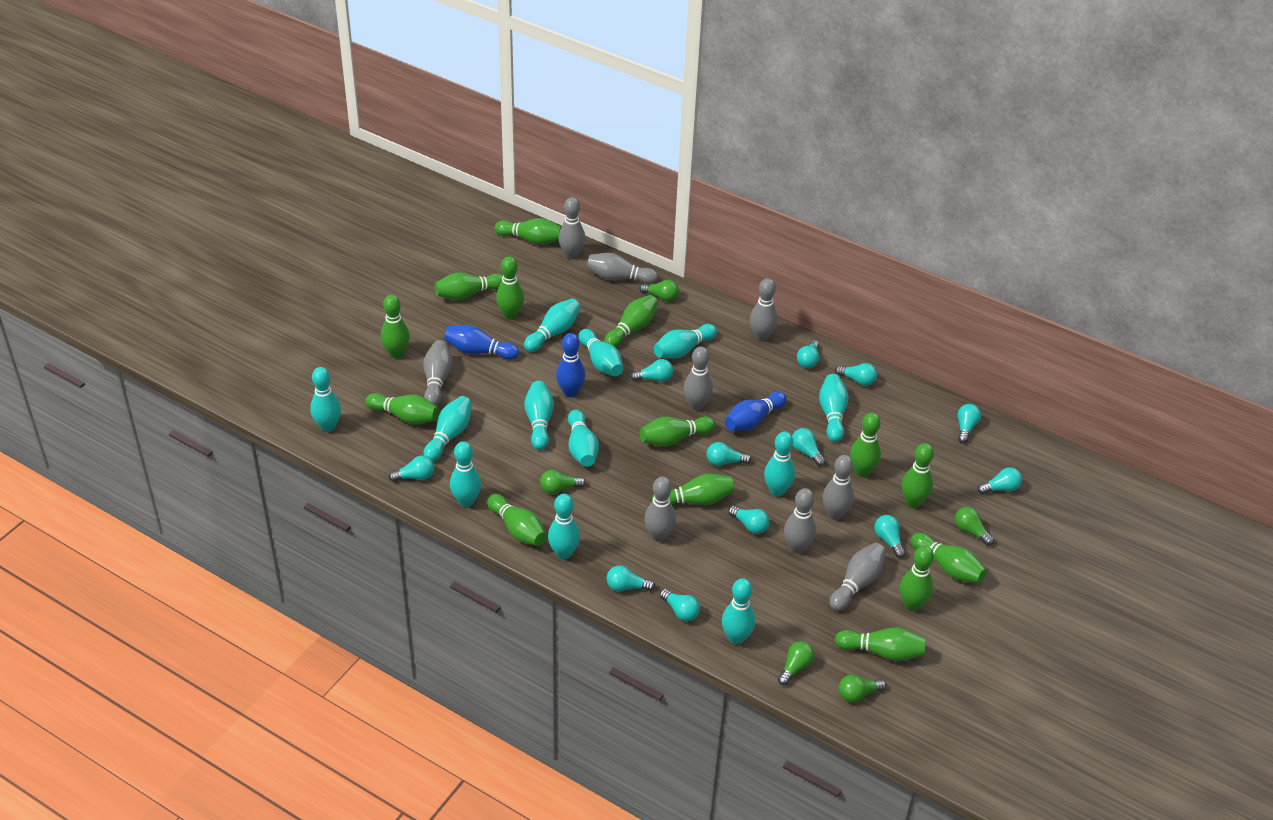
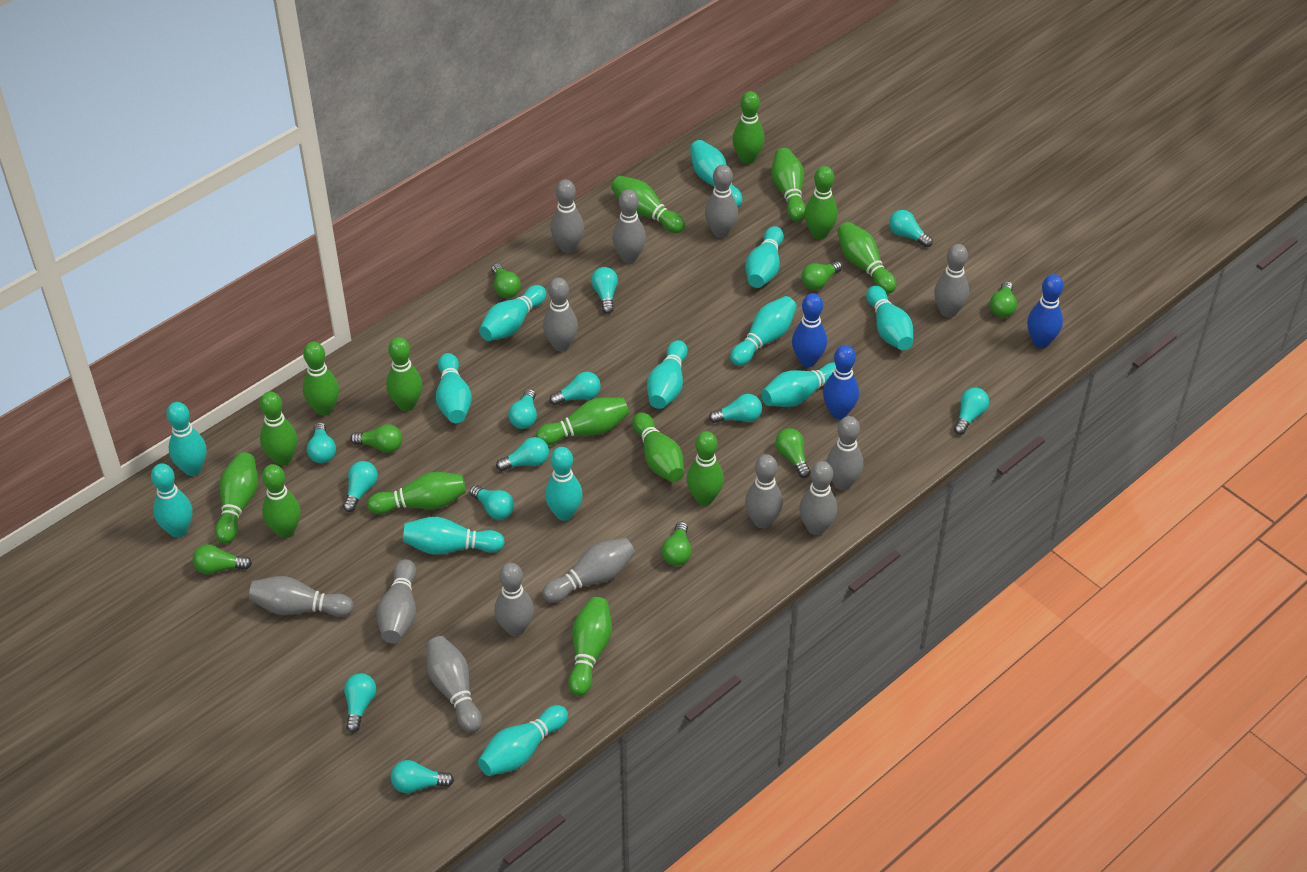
green bowling pin: [365,393,439,424] [381,294,410,358] [435,273,503,300] [487,494,547,546] [495,218,561,245] [496,256,524,320] [604,295,658,348] [639,417,715,447] [652,474,734,505] [835,627,926,661] [850,413,881,477] [900,546,934,611] [902,443,934,508] [911,533,987,583] = 14 -> [215,452,258,544] [260,391,297,466] [262,464,301,538] [303,342,339,416] [367,472,466,514] [386,337,422,411] [536,397,629,445] [568,597,612,696] [611,176,685,233] [632,412,684,482] [687,431,724,505] [732,91,765,164] [771,148,806,222] [804,166,838,239] [837,222,896,294] = 15
green light bulb: [540,470,586,494] [639,280,679,301] [778,641,815,685] [839,675,886,702] [955,507,994,546] = 5 -> [192,544,252,575] [350,424,402,453] [491,263,521,298] [661,522,692,566] [775,428,810,478] [801,261,842,290] [990,281,1017,318] = 7
grey bowling pin: [423,340,452,406] [559,197,585,259] [587,253,658,284] [644,476,676,542] [683,347,713,411] [750,278,778,341] [784,488,816,554] [823,455,854,520] [830,543,886,611] = 9 -> [249,576,354,617] [377,559,416,643] [427,636,482,733] [494,563,534,636] [542,538,635,603] [543,278,578,351] [551,179,584,253] [612,189,646,263] [705,165,738,238] [745,454,783,528] [799,461,837,535] [826,416,863,490] [934,244,969,318] = 13
turquoise bowling pin: [310,367,341,432] [424,396,472,461] [450,441,481,507] [524,299,581,352] [524,381,554,450] [548,494,580,559] [568,410,599,467] [579,329,623,376] [654,324,717,359] [722,578,755,645] [764,432,795,497] [819,374,849,442] = 12 -> [151,463,192,538] [167,402,207,476] [403,517,505,554] [436,353,472,423] [478,705,568,776] [479,285,546,341] [545,447,583,521] [647,340,688,409] [690,140,742,207] [730,296,797,366] [745,226,784,288] [761,363,836,407] [866,286,913,350] = 13

